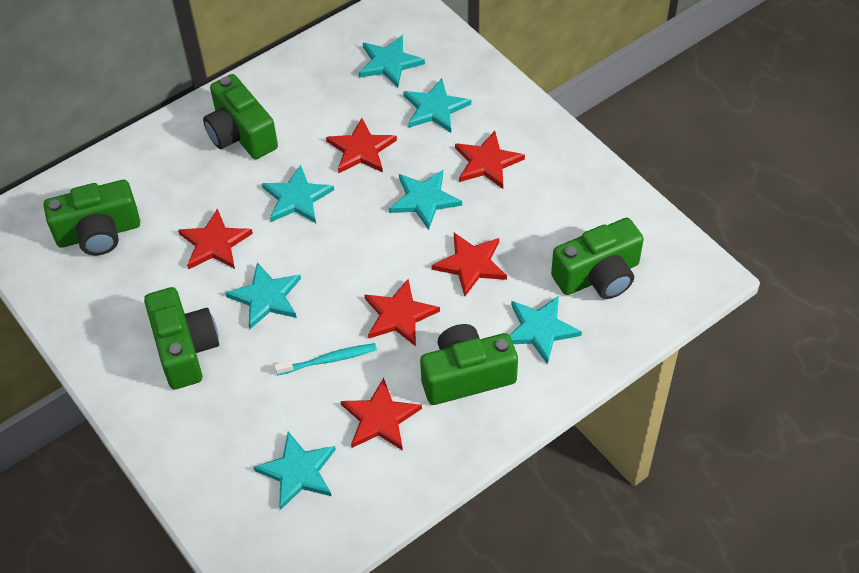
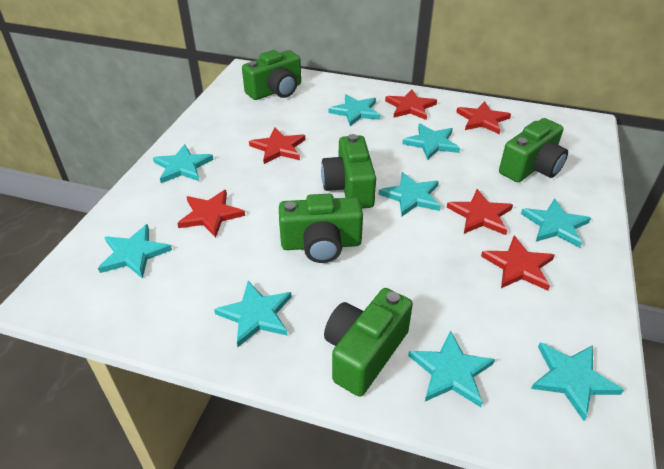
turquoise star: [225,262,301,329] [254,431,336,510] [262,165,334,223] [359,35,425,88] [389,170,462,230] [403,78,471,133] [509,296,582,364] = 7 -> [98,224,172,279] [153,144,214,183] [214,281,291,347] [328,94,380,126] [379,172,441,216] [402,123,460,160] [408,330,495,407] [521,198,591,248] [531,342,624,421] = 9
turquoise toothbrush: [274,343,377,375] = 1 -> none = 0

